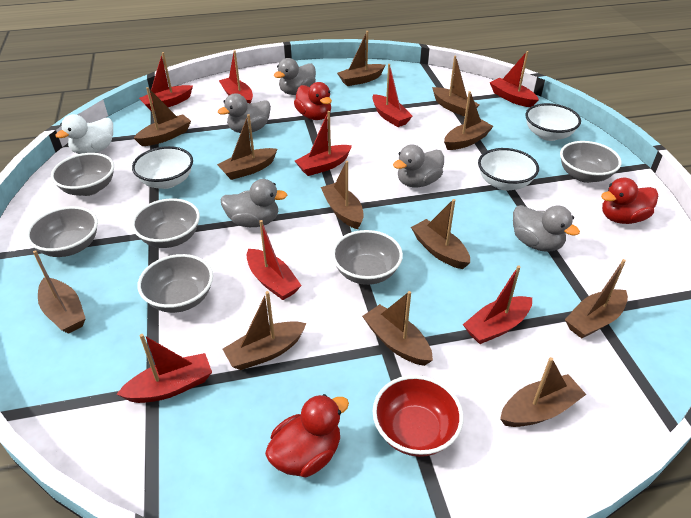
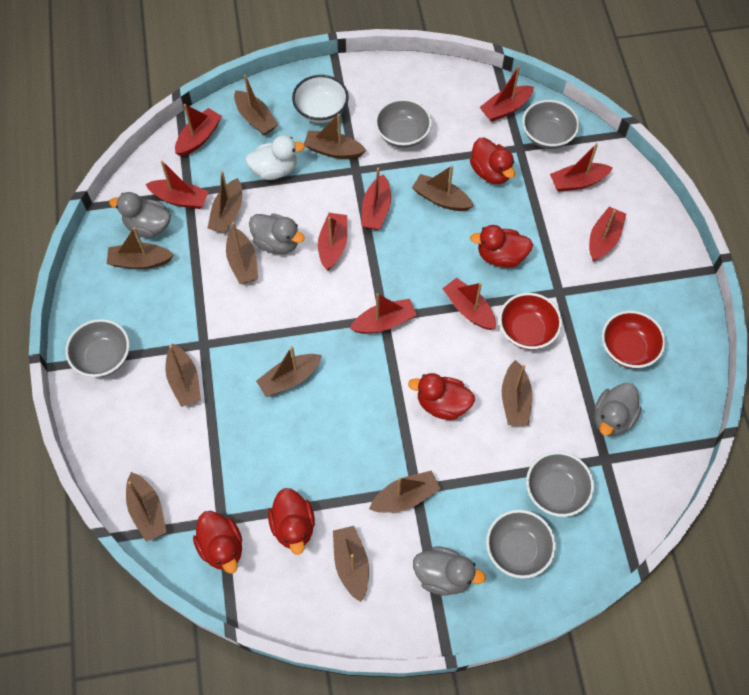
grey bowl: [26,206,98,257] [51,153,114,196] [132,198,200,248] [138,254,213,313] [332,230,403,285] [560,141,622,183] = 6 -> [65,319,130,377] [375,99,432,148] [486,510,556,579] [522,100,580,149] [526,451,594,517] = 5
grey duck: [218,93,271,133] [220,179,288,227] [274,58,316,95] [393,144,444,187] [513,205,580,252] = 5 -> [109,192,171,238] [249,213,305,254] [413,546,486,596] [594,383,642,436] = 4
red boat: [116,334,212,403] [139,52,193,111] [219,51,253,103] [246,220,302,300] [295,111,352,176] [372,64,413,127] [463,266,532,344] [490,51,539,107] = 8 -> [145,161,209,209] [175,104,222,157] [318,213,347,270] [350,293,417,334] [361,167,391,230] [442,277,496,330] [479,66,534,122] [550,143,613,192] [589,207,626,261] = 9
red bowl: [373,375,463,457] = 1 -> [499,293,562,350] [602,311,666,368] = 2
red duck: [265,394,349,477] [294,82,332,120] [601,177,658,224] = 3 -> [193,511,242,574] [268,488,315,555] [408,373,475,420] [470,138,515,184] [470,225,533,268] = 5
white bowl: [132,146,193,189] [478,148,539,191] [525,103,581,141] = 3 -> [292,75,349,123] = 1

